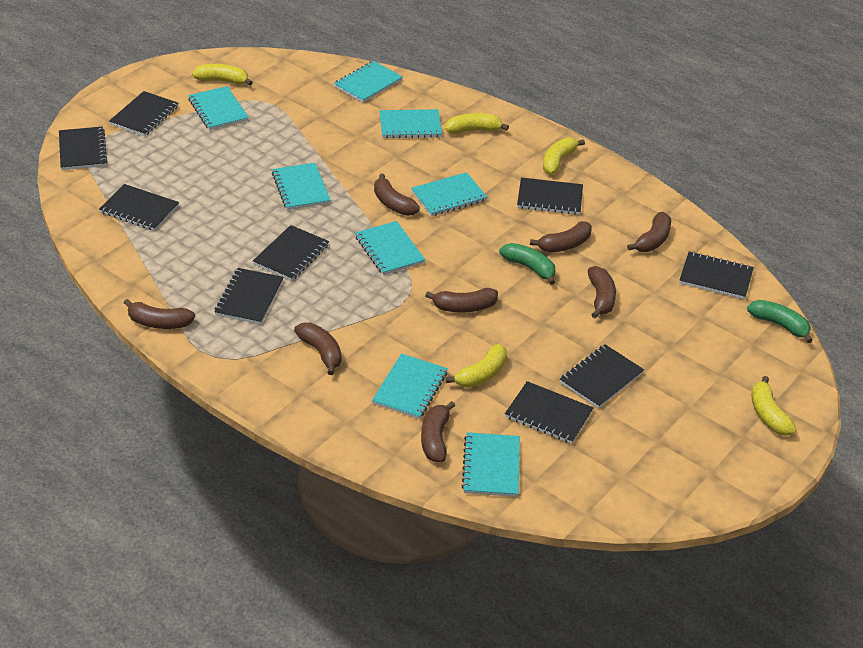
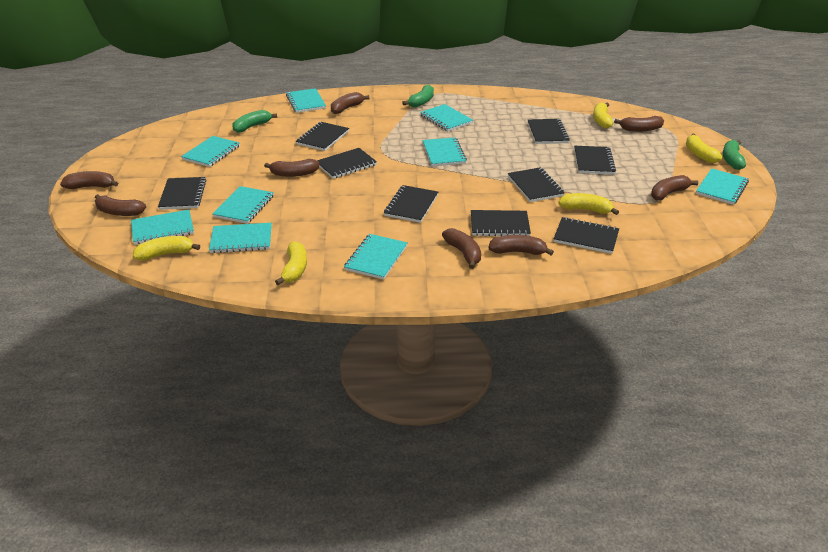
green banana: [499,243,556,285] [747,300,813,343] = 2 -> [232,110,277,133] [402,85,434,108] [723,140,746,170] = 3
turquoise notebook: [188,86,249,130] [272,163,331,210] [334,61,403,103] [355,221,425,275] [372,353,448,419] [380,109,442,139] [411,172,487,216] [462,432,520,497] = 8 -> [131,210,194,245] [181,136,240,167] [209,223,272,253] [212,186,274,224] [286,88,326,113] [344,234,408,280] [420,104,473,131] [422,137,467,166] [696,168,749,205] = 9

